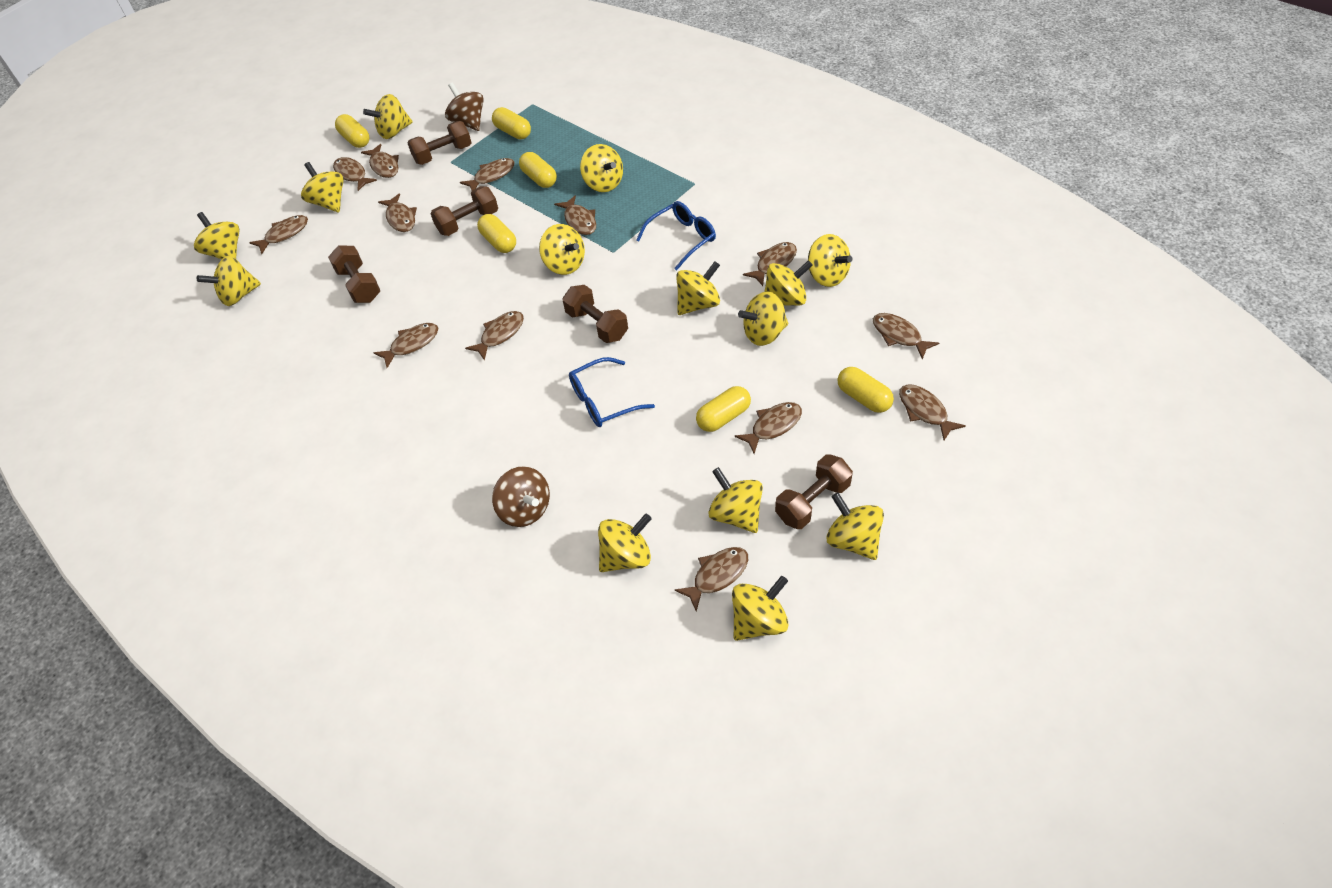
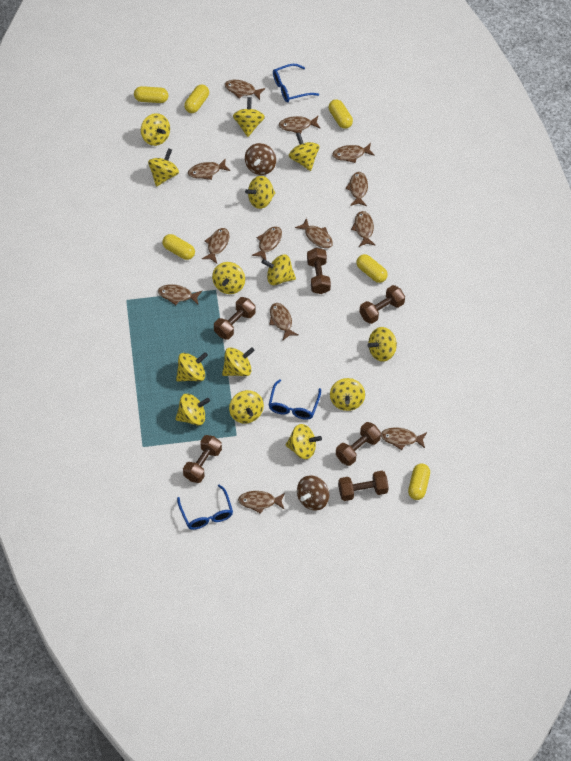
blue glasses: [569,357,655,427] [636,201,716,271] = 2 -> [177,484,233,530] [269,379,321,420] [273,64,319,102] = 3
brown dumbbell: [328,245,380,303] [407,121,472,165] [430,186,498,236] [562,285,628,343] [775,454,853,529] = 5 -> [183,435,222,483] [214,297,256,340] [307,248,331,294] [336,422,381,466] [338,471,389,501] [360,285,405,324] = 6

